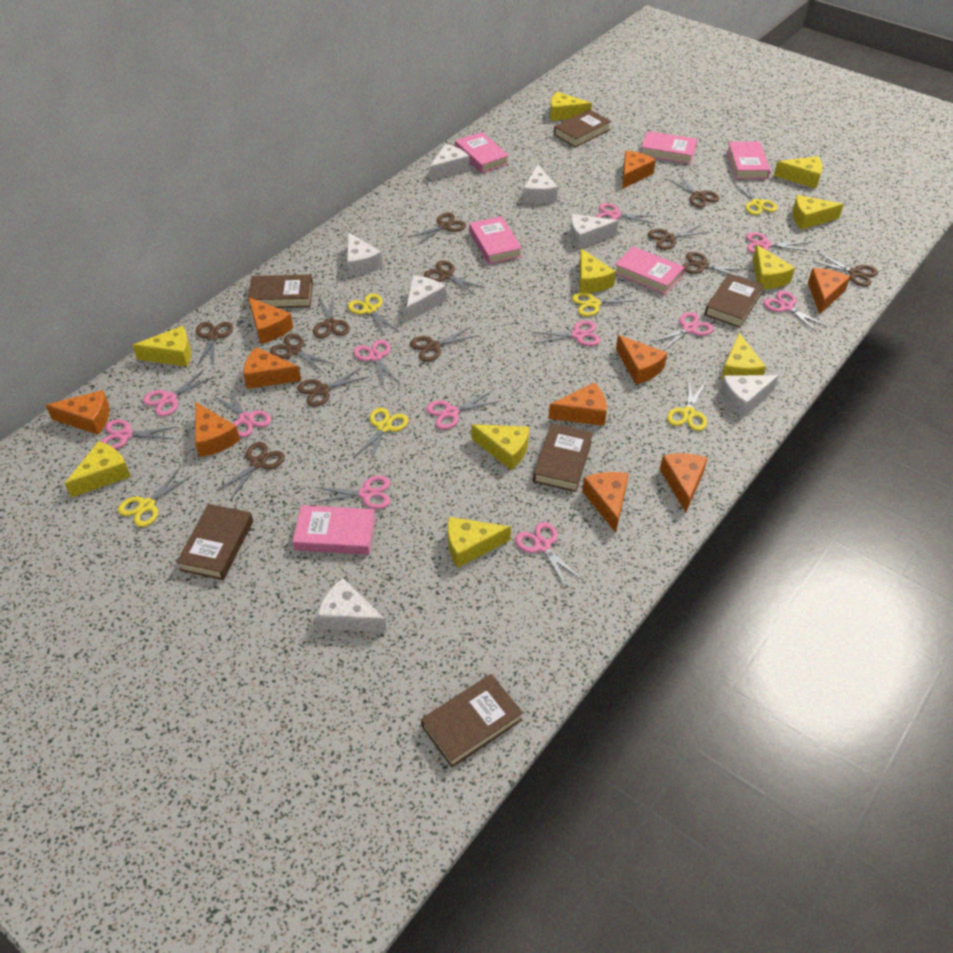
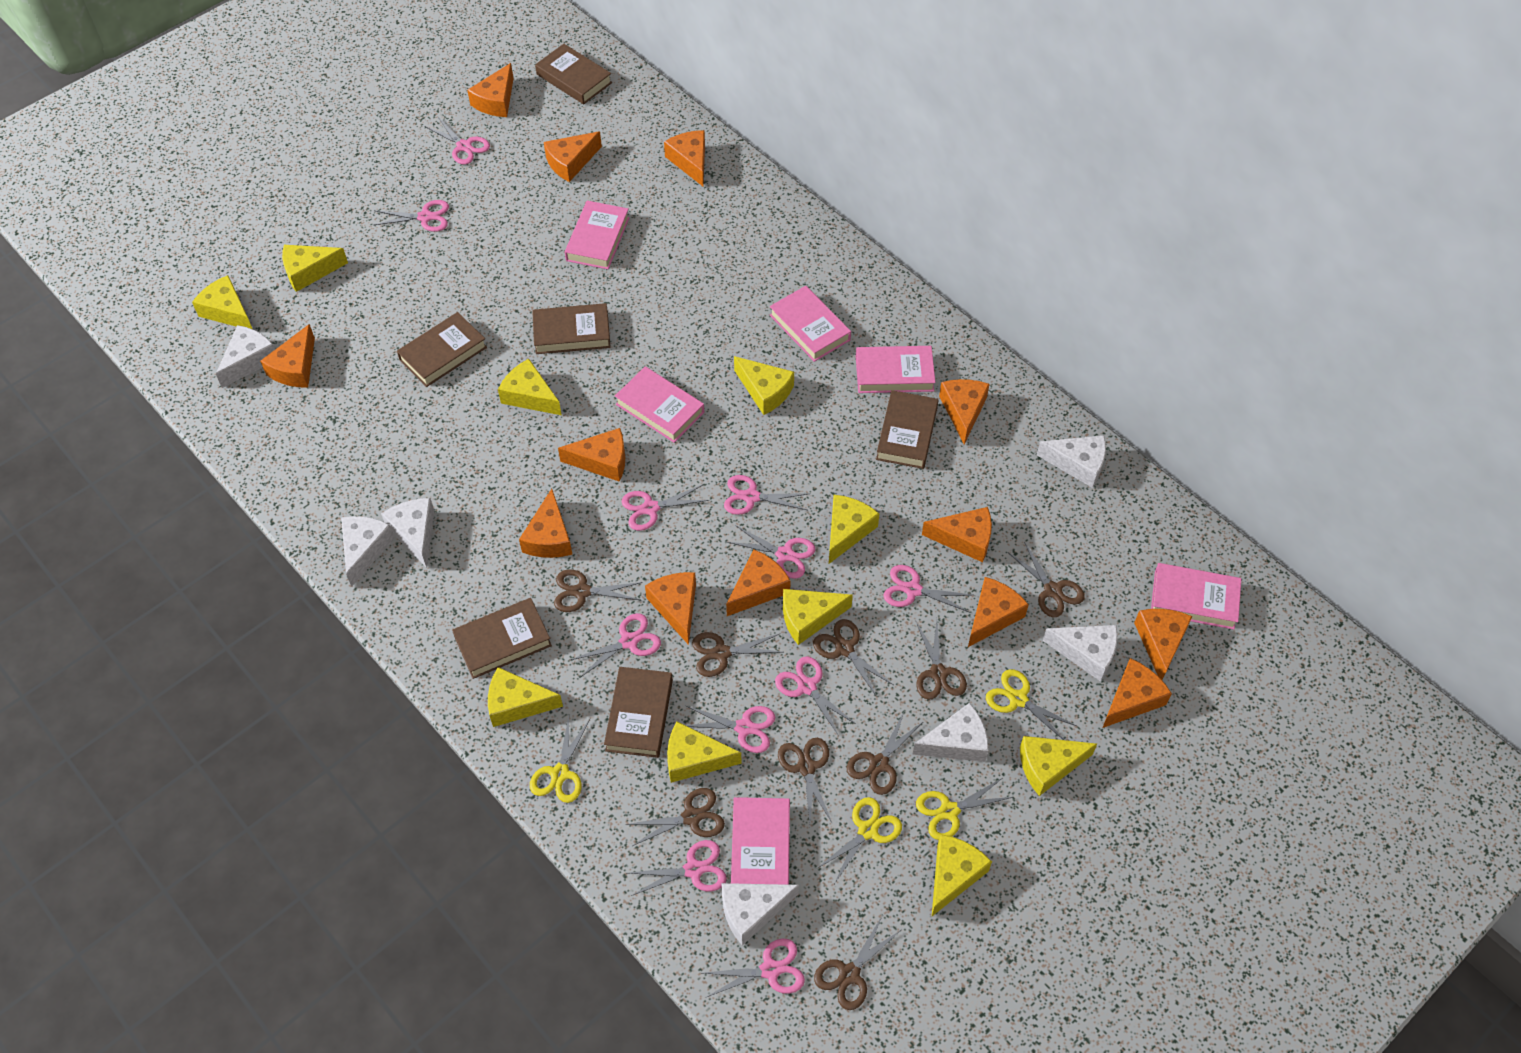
brown scissors: [196,322,233,367] [217,442,285,500] [270,334,334,373] [297,367,368,407] [313,294,350,339] [408,213,466,245] [410,327,477,362] [424,261,485,295] [648,225,709,250] [668,174,719,208] [682,252,746,278] [812,253,878,286] = 12 -> [554,570,643,612] [625,788,725,846] [692,632,781,677] [778,738,833,824] [813,619,893,697] [814,917,901,1010] [847,710,923,795] [916,620,967,700] [1007,542,1085,617] = 9
orange cheese: [45,390,110,435] [195,402,240,457] [243,347,301,389] [248,297,293,344] [549,382,607,426] [582,472,629,533] [616,335,667,384] [622,151,656,189] [660,453,708,512] [808,268,850,315] = 10 -> [260,324,315,388] [467,63,514,117] [519,489,572,558] [544,131,602,182] [558,428,625,482] [645,572,696,645] [664,130,705,186] [726,549,791,616] [922,507,992,562] [939,379,990,444] [968,577,1029,647] [1102,658,1172,728] [1134,609,1192,680] = 13
pink scissors: [101,419,176,449] [143,370,214,416] [213,387,271,437] [313,476,390,509] [354,340,400,386] [426,391,499,429] [515,522,582,587] [532,321,601,346] [596,203,655,224] [652,312,713,351] [746,232,808,253] [763,291,827,332] = 12 -> [374,200,449,232] [425,117,490,165] [570,613,661,677] [621,485,709,531] [629,840,727,896] [685,705,775,753] [703,939,805,997] [724,475,810,515] [727,525,815,579] [775,656,856,736] [883,565,972,613] = 11
yellow scissors: [118,468,192,527] [348,293,398,336] [353,408,409,462] [572,292,636,316] [667,381,707,431] [734,180,777,215] = 6 -> [530,716,590,803] [816,797,902,884] [916,778,1013,840] [986,669,1078,740] = 4

